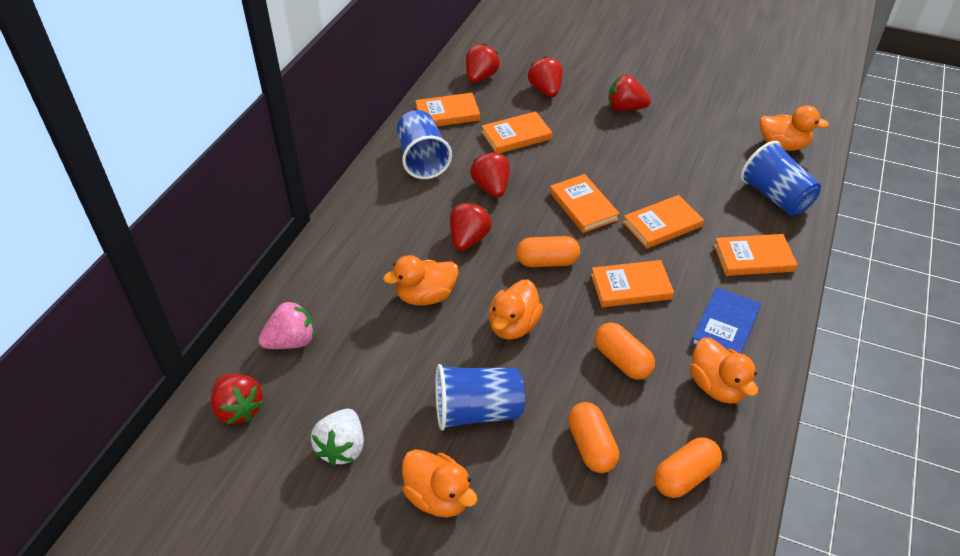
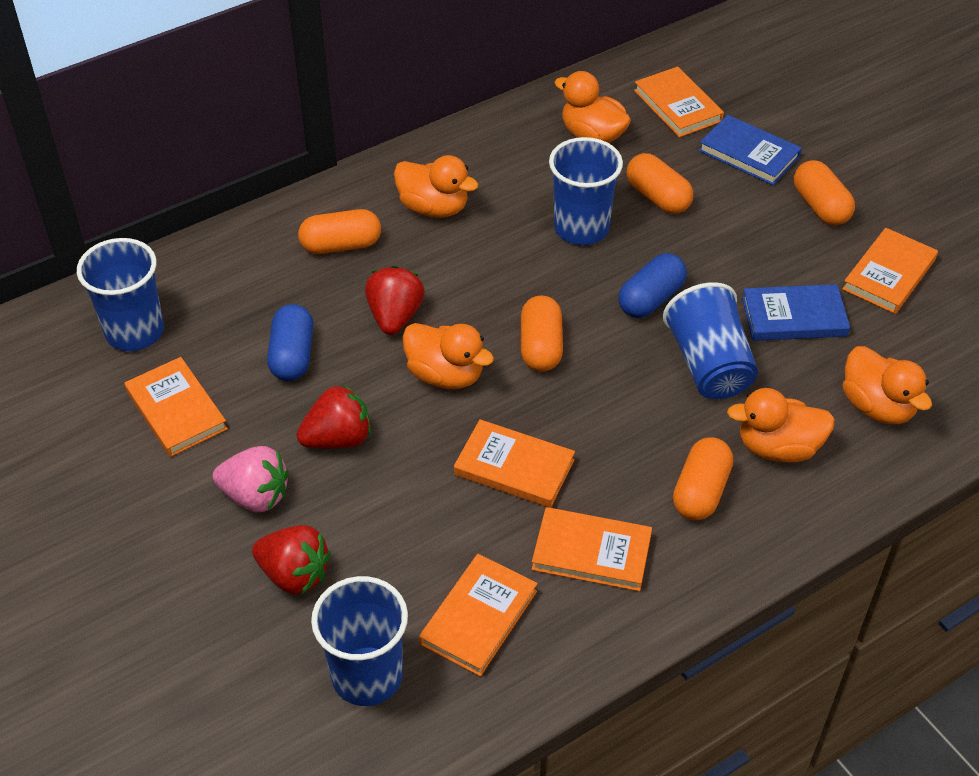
blue book: [691,287,761,353] = 1 -> [699,115,802,185] [742,284,850,341] = 2
blue capsule: none = 0 -> [267,304,313,381] [618,253,687,318] = 2
blue cup: [397,110,452,179] [435,364,525,431] [741,141,821,216] = 3 -> [77,238,164,351] [311,576,408,706] [549,137,623,245] [663,282,758,399] = 4
orange capsule: [516,236,580,267] [568,402,619,473] [595,322,655,380] [654,437,722,498] = 4 -> [298,209,381,254] [521,295,563,372] [627,153,693,214] [673,437,733,521] [794,160,855,225] = 5
red strawberry: [211,374,264,424] [450,202,492,251] [466,44,500,83] [470,151,510,197] [528,56,563,97] [609,75,651,111] = 6 -> [252,525,330,594] [297,385,371,449] [365,265,425,335] = 3
white strawberry: [311,409,364,466] = 1 -> none = 0

